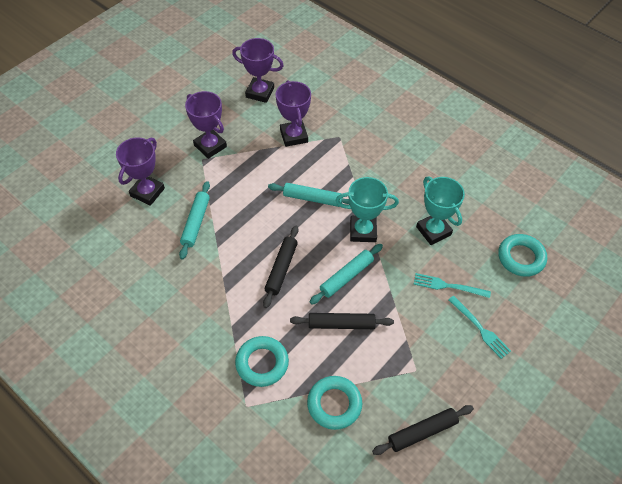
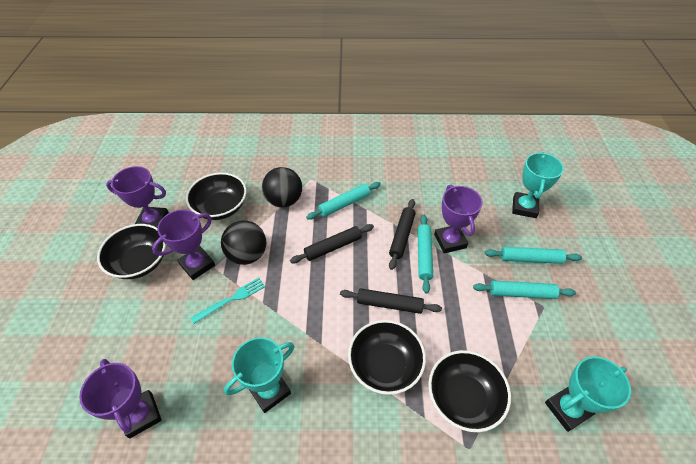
black ball: none = 0 -> [221,220,266,265] [262,167,302,208] = 2
black bowl: none = 0 -> [97,224,166,279] [186,173,246,220] [348,320,426,395] [428,350,511,432] = 4
turquoise fork: [414,273,491,298] [448,296,511,359] = 2 -> [191,278,265,324] = 1
turquoise ring: [235,336,289,387] [307,376,362,430] [498,234,547,277] = 3 -> none = 0
turquoise rolling pin: [179,181,210,259] [268,183,350,207] [310,244,383,305] = 3 -> [306,182,381,220] [417,215,433,294] [473,280,576,299] [485,247,582,264] = 4
turquoise trophy: [335,177,399,242] [416,177,465,245] = 2 -> [224,337,294,413] [512,152,564,218] [545,356,631,432] = 3

